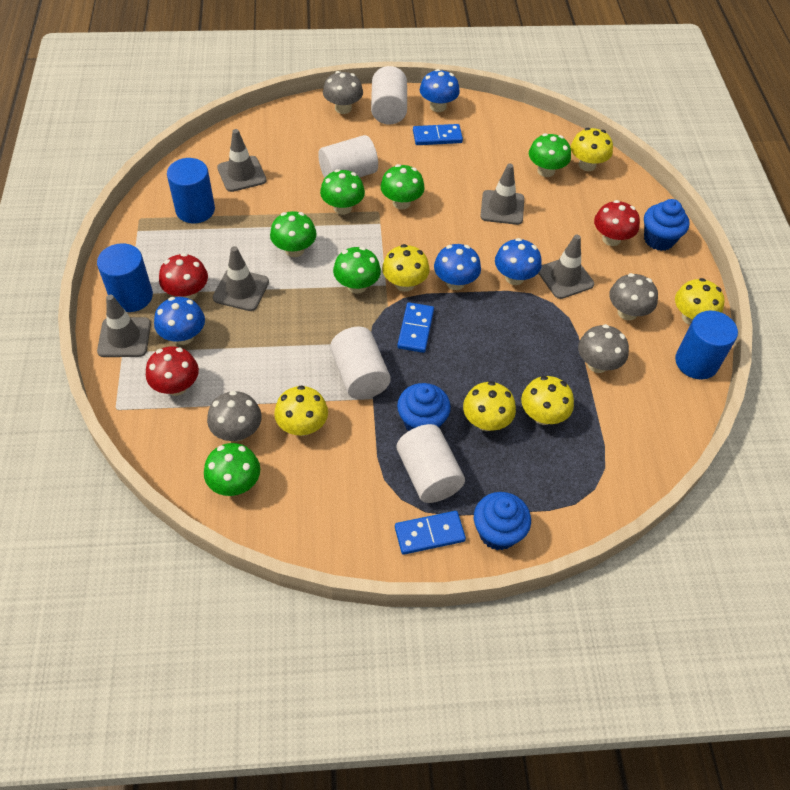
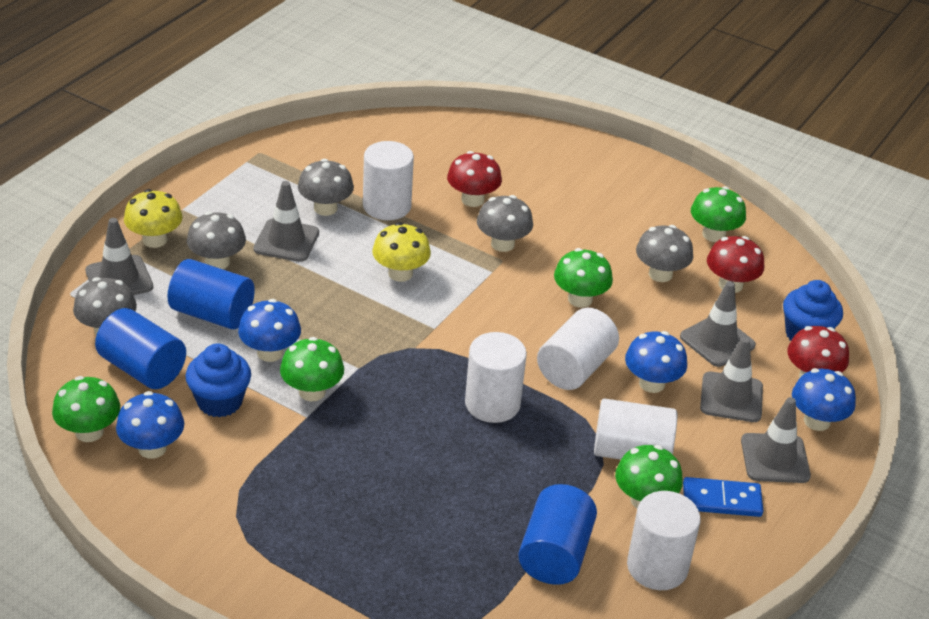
blue cupcake: [397,383,451,431] [474,492,531,550] [644,199,689,251] = 3 -> [185,343,251,418] [783,280,843,341] = 2
blue domino: [395,511,466,555] [397,302,434,353] [413,124,463,145] = 3 -> [683,477,763,517] = 1
green mushroom: [204,443,260,496] [270,211,317,257] [320,169,365,215] [333,247,381,294] [380,164,425,209] [529,133,571,177] = 6 -> [52,376,120,442] [280,337,344,401] [554,248,613,308] [615,445,683,508] [691,186,746,242] = 5
grey mushroom: [207,391,262,441] [323,71,363,114] [578,324,629,373] [609,273,658,321] = 4 -> [73,277,137,335] [187,211,246,269] [298,159,354,216] [477,195,533,252] [636,225,693,282] = 5
white cylinder: [318,135,378,178] [330,327,391,399] [371,66,407,125] [397,424,465,503] = 4 -> [363,141,414,220] [465,332,527,423] [537,308,619,390] [594,398,677,460] [627,491,701,590] = 5
yellow mushroom: [274,385,328,436] [382,244,430,292] [463,381,516,431] [521,376,574,425] [571,128,613,171] [675,278,725,325] = 6 -> [124,189,183,248] [372,222,431,282] = 2

